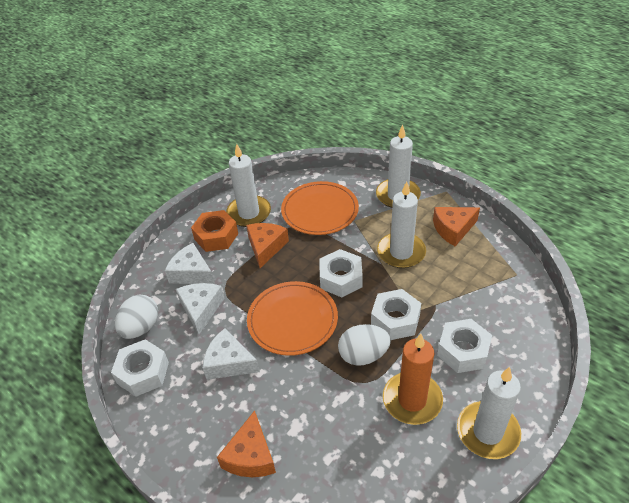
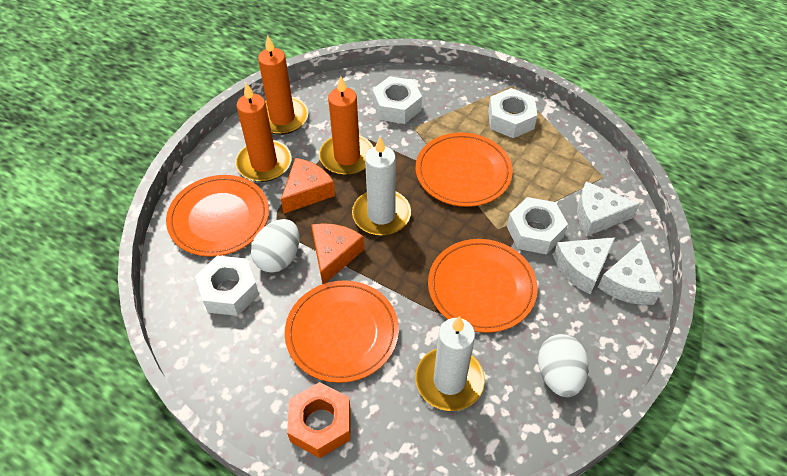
orange candle: [383,334,443,425] = 1 -> [235,83,291,182] [258,36,308,135] [319,76,373,175] = 3
orange cheese: [217,410,276,477] [246,223,289,268] [433,207,480,246] = 3 -> [281,158,335,213] [311,223,364,284] = 2
orange plate: [247,281,338,356] [281,181,359,235] = 2 -> [166,175,269,257] [285,280,399,383] [416,132,513,207] [428,239,538,333] = 4
white candle: [226,144,271,227] [376,124,421,208] [377,181,426,268] [457,367,521,459] = 4 -> [352,137,411,236] [415,316,485,411] = 2

